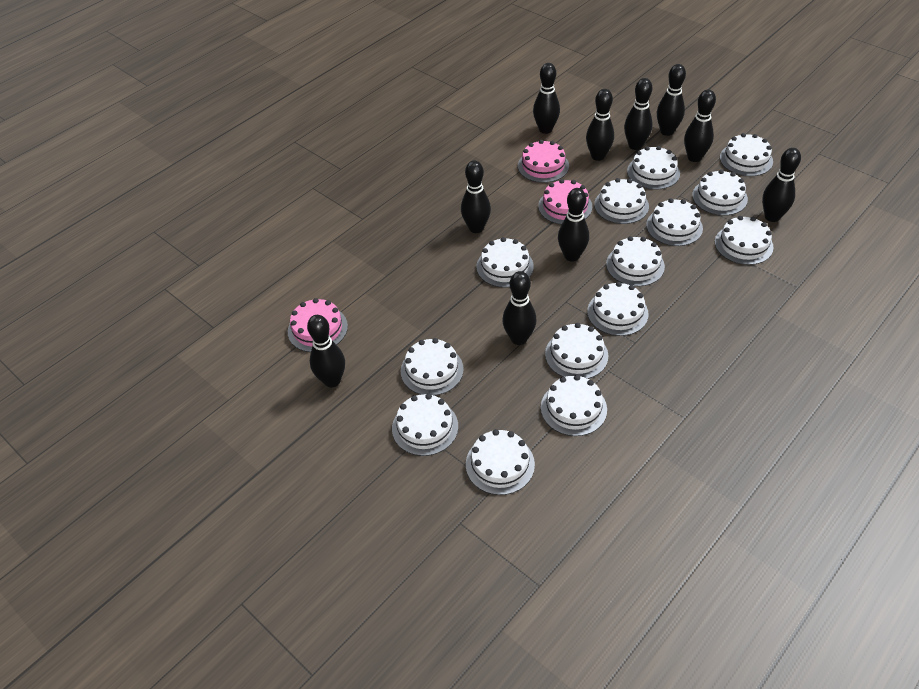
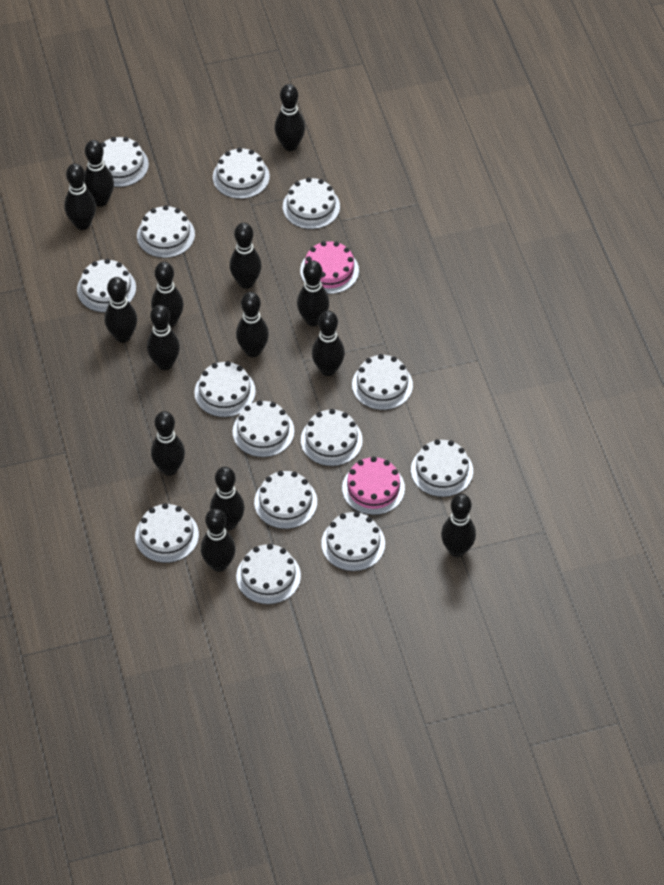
black bowling pin: [307,315,345,387] [461,160,491,233] [502,271,537,345] [533,63,560,134] [558,188,589,262] [586,89,614,161] [624,78,653,150] [657,64,686,136] [684,89,716,162] [762,148,801,222] = 10 -> [64,163,96,230] [84,140,114,207] [105,277,137,343] [147,305,180,370] [151,262,184,327] [151,411,185,476] [201,508,236,572] [210,467,245,531] [230,223,262,289] [236,292,269,357] [275,84,305,151] [297,260,329,326] [312,311,345,376] [441,494,476,557] = 14
pink cake: [288,298,348,352] [518,140,569,183] [538,179,592,225] = 3 -> [300,241,359,294] [342,456,405,515] = 2

